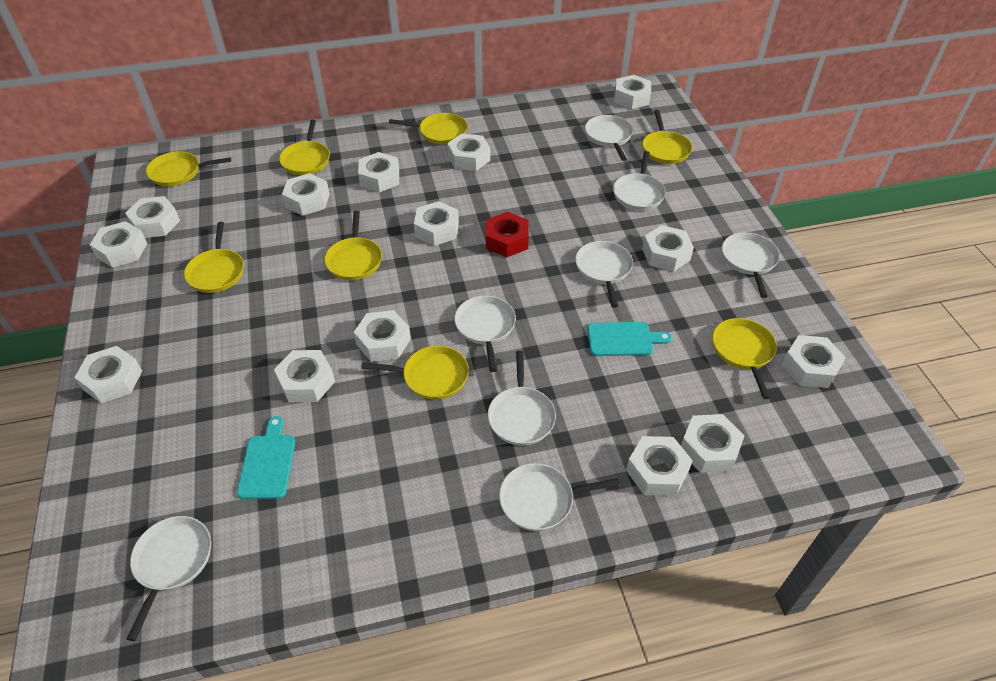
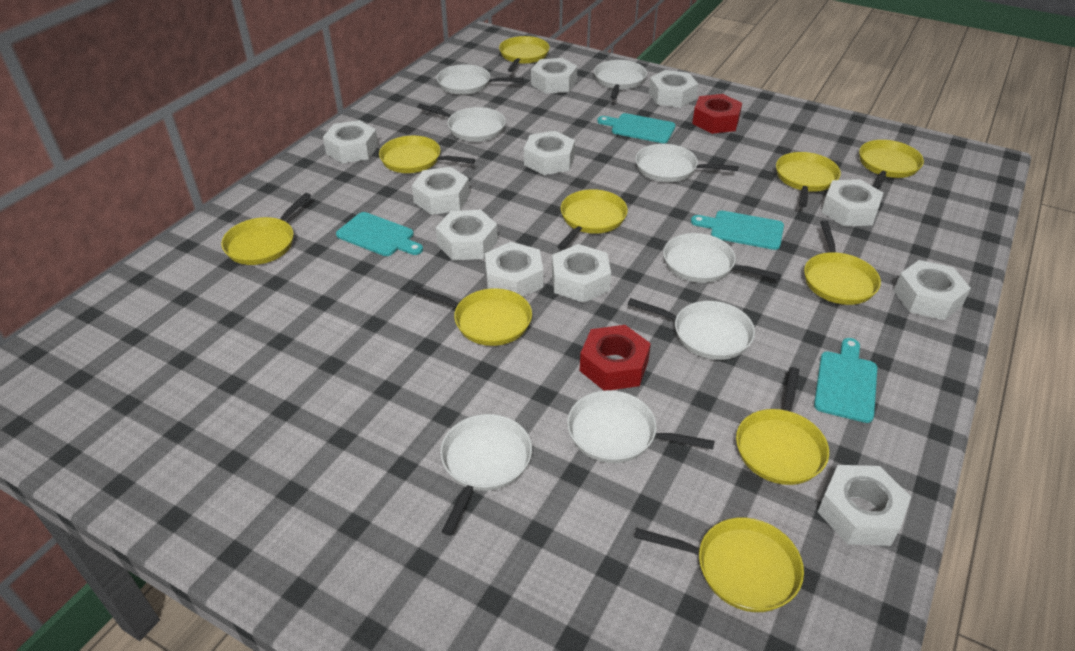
red nut: [486,212,529,257] = 1 -> [580,325,651,391] [692,94,742,134] = 2
turquoise cutting board: [237,416,295,499] [587,322,672,356] = 2 -> [336,212,423,256] [597,113,676,143] [691,211,784,250] [814,338,877,423] = 4
white nut: [74,346,142,403] [90,221,147,268] [125,196,180,238] [274,350,335,402] [282,173,330,216] [354,310,411,362] [358,152,399,193] [414,201,459,246] [447,133,490,171] [614,75,651,109] [626,436,693,496] [642,225,694,272] [681,414,745,473] [782,335,846,388] = 14 -> [323,120,378,163] [412,167,470,215] [436,210,498,261] [485,242,543,297] [524,131,575,175] [531,58,578,94] [552,244,611,303] [649,70,698,108] [818,465,911,546] [822,179,883,227] [894,260,971,320] = 11
yellow pan: [146,151,231,186] [184,222,244,293] [279,120,330,175] [324,211,382,280] [361,346,469,400] [389,113,468,145] [642,110,692,164] [712,318,777,399] = 8 -> [221,193,311,265] [379,136,475,173] [412,286,532,346] [499,36,550,72] [557,189,628,250] [634,518,804,612] [736,367,829,485] [776,152,841,208] [804,221,881,305] [859,140,924,189] = 10

